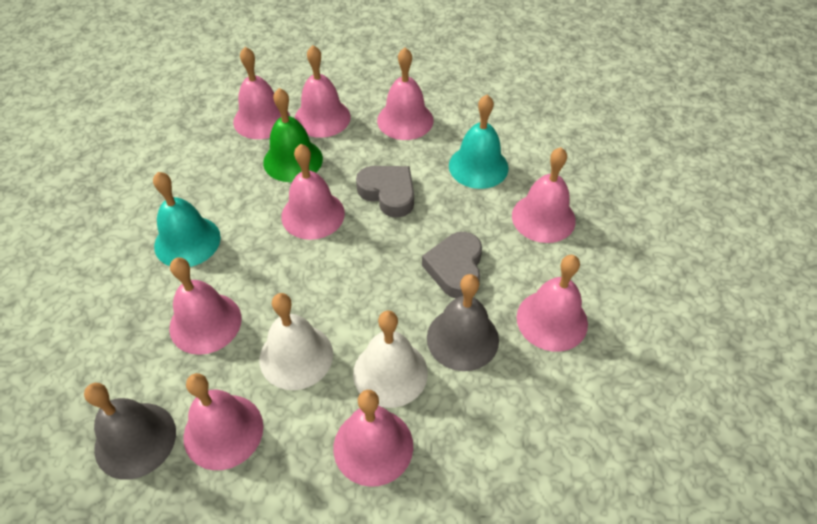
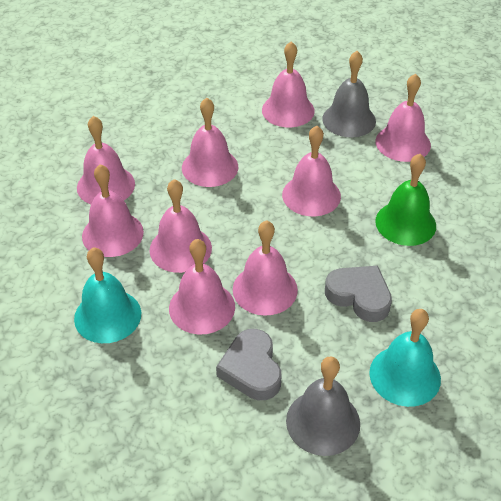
white bell: [259,293,333,390] [353,311,428,408] = 2 -> none = 0

